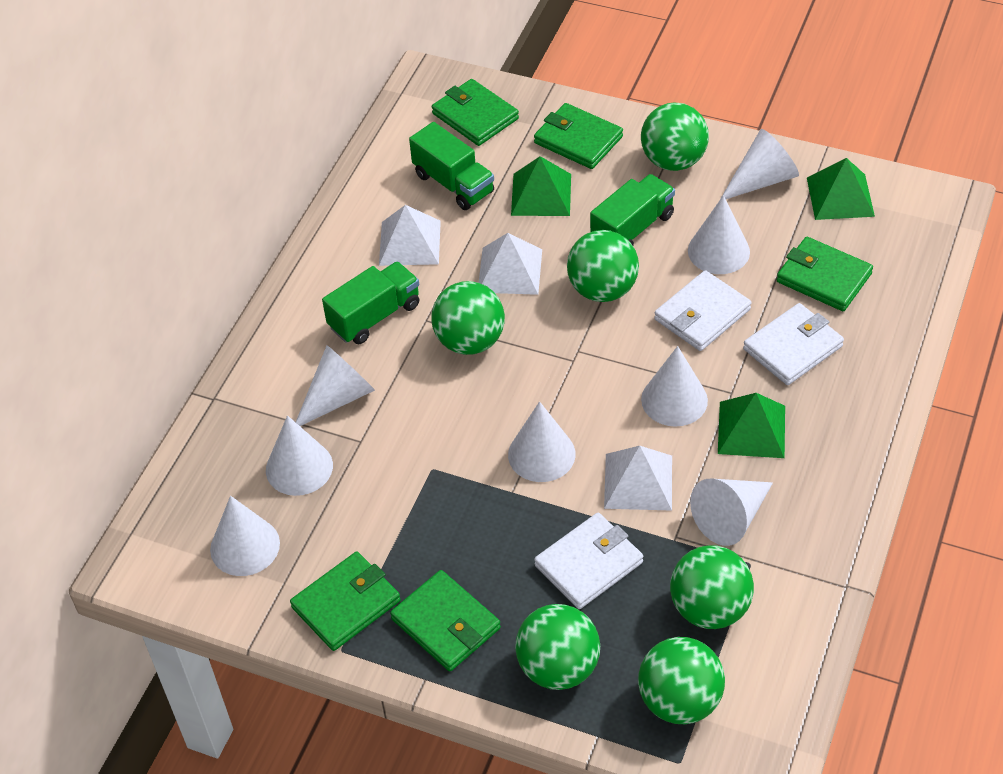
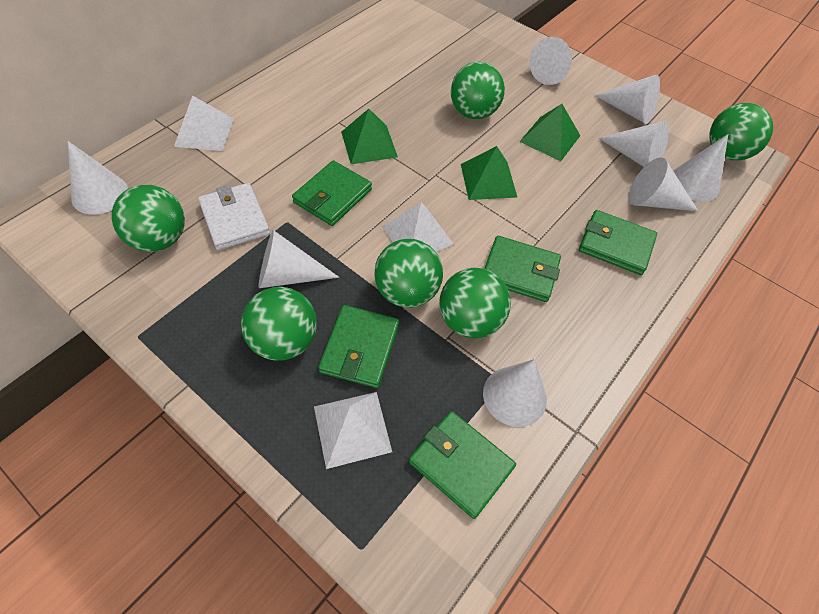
green truck: [322,261,420,344] [409,122,494,210] [590,174,675,245] = 3 -> none = 0
white wallet: [534,513,643,609] [654,270,752,351] [743,303,844,385] = 3 -> [198,183,270,250] = 1

